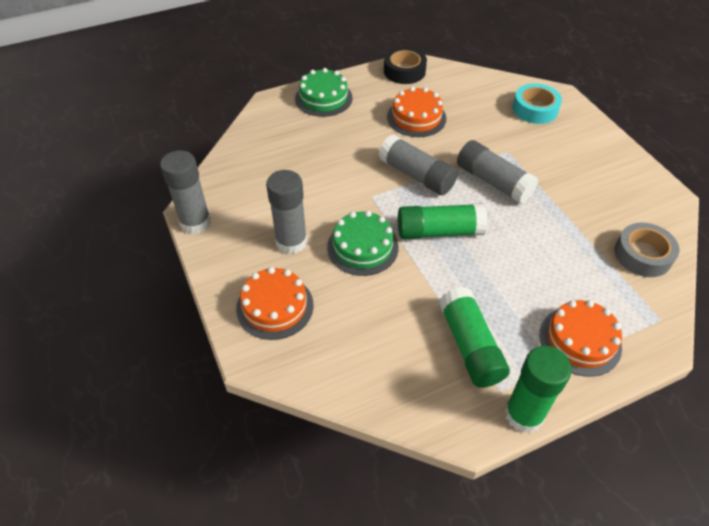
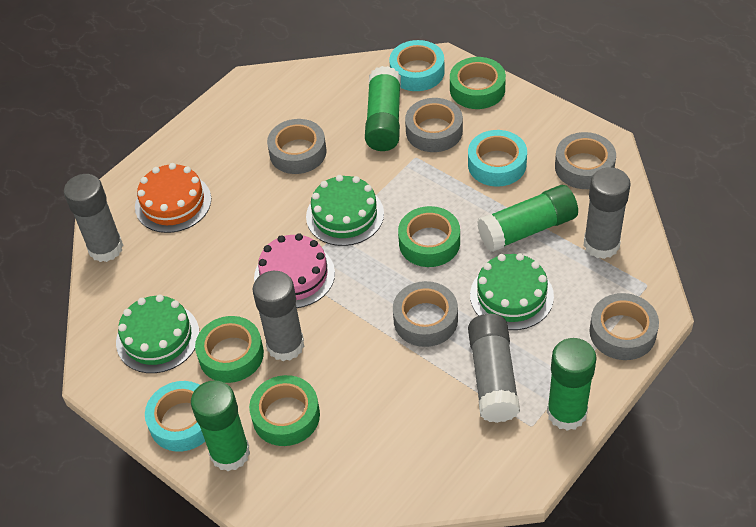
black tape: [384,47,427,84] = 1 -> none = 0
green cake: [295,68,352,117] [327,211,398,276] = 2 -> [116,294,199,373] [306,175,384,246] [470,253,554,330] = 3
green glue stick: [398,203,488,239] [439,287,510,388] [505,346,572,433] = 3 -> [191,380,250,471] [365,66,401,151] [477,185,578,252] [547,338,597,431] = 4
green tape: none = 0 -> [195,316,264,383] [249,375,320,446] [398,206,460,267] [450,57,506,109] = 4
grey tape: [614,222,679,277] = 1 -> [267,119,326,174] [393,281,458,347] [405,98,463,152] [555,132,616,189] [590,293,659,360] = 5
orange cake: [236,267,314,340] [387,87,446,137] [540,300,622,377] = 3 -> [135,163,211,233] = 1
pink cake: none = 0 -> [254,233,335,308] = 1
turquoise tape: [513,83,562,124] = 1 -> [145,381,205,452] [389,40,445,91] [468,130,527,186] = 3

